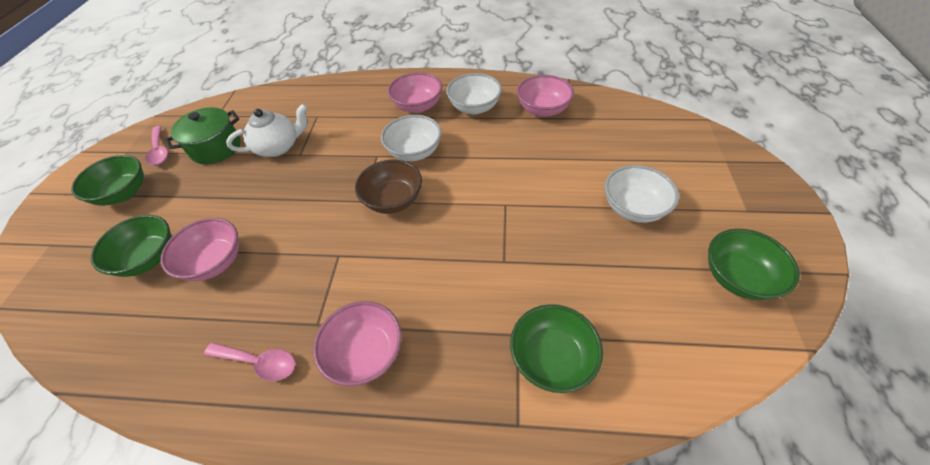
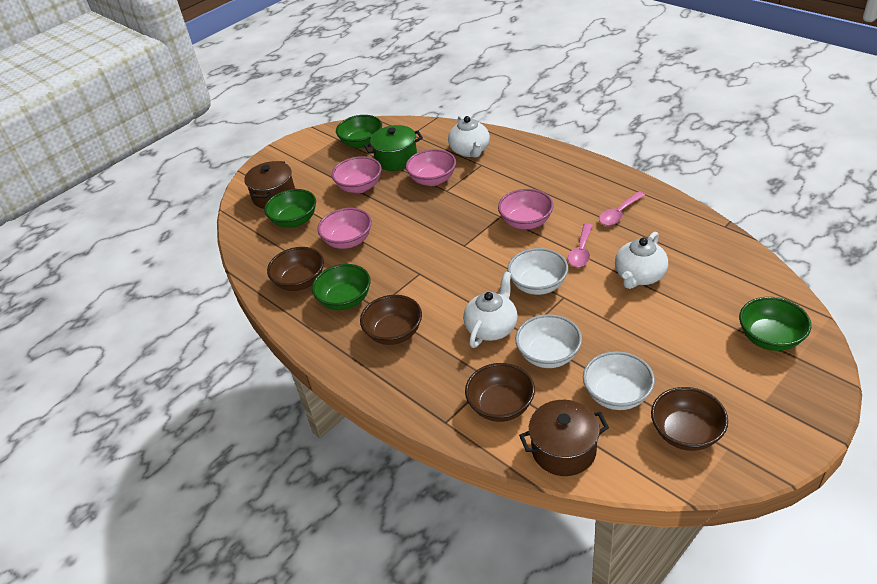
brown bowl: [355,160,422,214] = 1 -> [267,247,324,291] [360,295,422,345] [465,363,535,422] [651,387,728,451] = 4
brown pot: none = 0 -> [244,161,295,209] [519,400,609,476] = 2
white teapot: [226,104,308,157] = 1 -> [448,115,490,158] [463,271,518,348] [615,232,668,289] = 3

